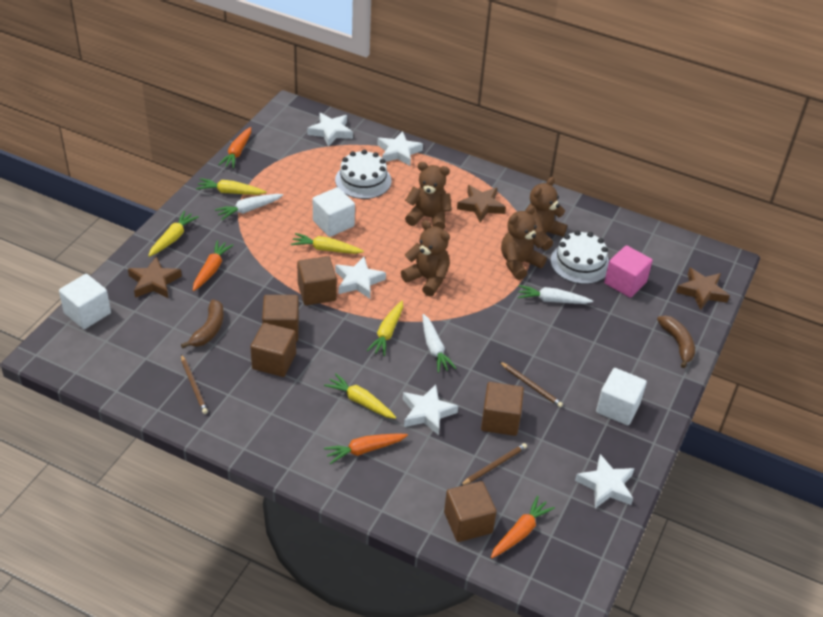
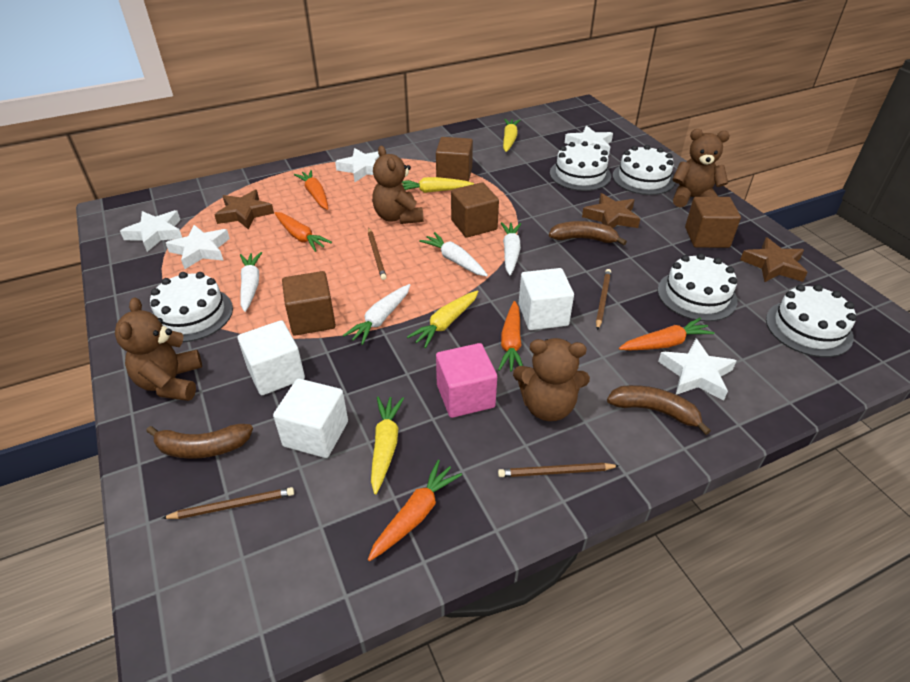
brown banana: [181,299,224,349] [657,315,695,368] = 2 -> [146,424,253,459] [549,221,627,245] [607,385,711,435] = 3
brown cube: [250,323,296,377] [262,295,299,342] [297,256,337,305] [444,481,497,542] [481,382,524,436] = 5 -> [282,271,336,336] [436,137,473,182] [451,182,499,238] [685,197,741,248] = 4
brown pencil: [181,354,208,414] [460,443,527,486] [499,361,563,407] = 3 -> [162,487,294,519] [368,228,386,280] [498,463,619,477] [596,269,611,330] = 4
orange carrot: [193,240,233,291] [218,127,251,169] [324,433,408,464] [491,496,555,558] = 4 -> [274,212,332,252] [294,170,328,210] [368,460,462,561] [498,301,523,372] [619,318,715,350] = 5
white cake: [335,150,392,199] [550,230,609,284] = 2 -> [150,272,233,342] [550,141,611,191] [613,145,675,195] [658,253,738,322] [766,284,857,357] = 5
white carrot: [215,194,283,220] [423,314,456,373] [518,285,593,304] = 3 -> [240,252,262,312] [343,284,410,345] [419,232,488,276] [501,222,521,275] = 4
yellow carrot: [148,211,199,257] [196,178,266,195] [291,233,364,254] [324,373,396,419] [366,301,403,356] = 5 -> [371,397,404,494] [402,177,474,193] [407,290,479,348] [503,119,520,152] = 4

